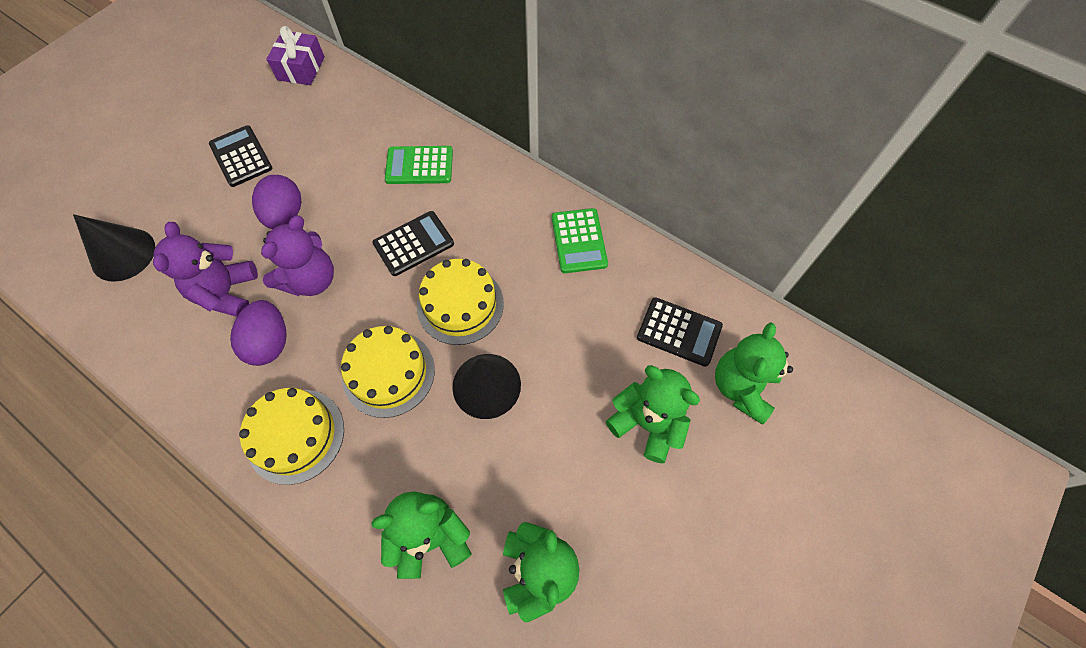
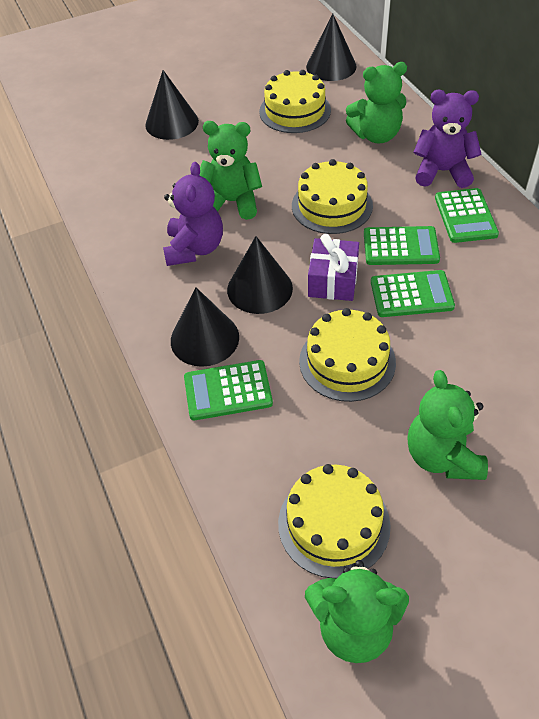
black calculator: [209,125,272,187] [372,211,454,276] [637,297,723,367] = 3 -> none = 0
black cone: [73,214,155,282] [452,354,521,419] = 2 -> [145,70,199,140] [171,287,239,367] [227,236,293,314] [306,13,357,81] = 4
green calculator: [385,146,453,184] [552,208,608,273] = 2 -> [184,360,273,420] [364,226,440,265] [371,270,455,317] [435,188,499,243] = 4
purple egg: [230,300,287,366] [252,175,302,229] = 2 -> none = 0
yellow cake: [239,388,344,485] [341,326,435,418] [417,259,504,345] = 3 -> [259,70,331,133] [278,464,391,578] [292,159,373,234] [299,308,396,402] = 4

